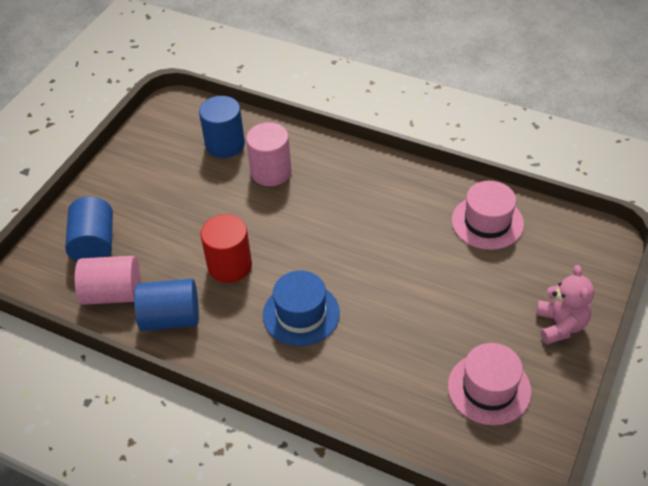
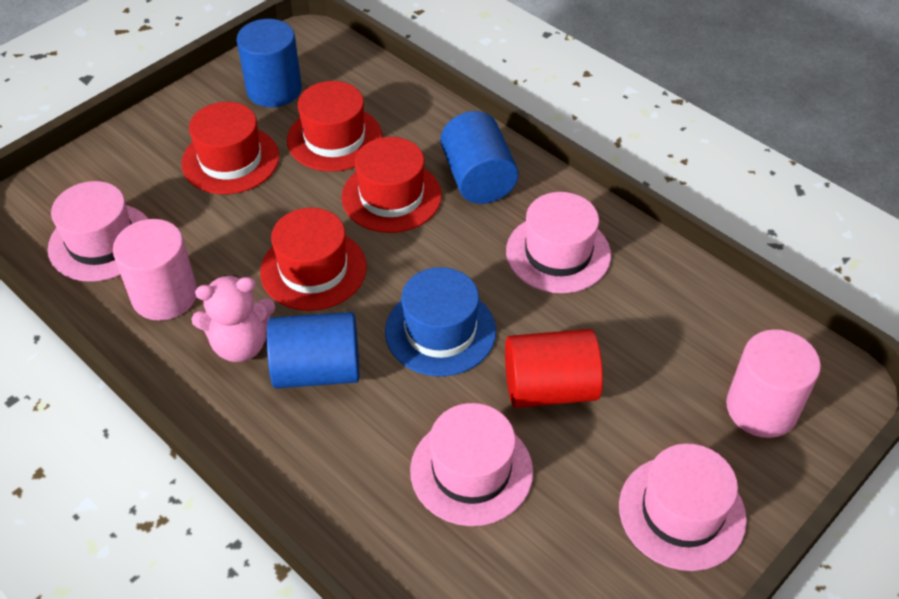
pink hat: [448,343,532,425] [452,181,524,250] = 2 -> [48,181,148,282] [410,403,533,526] [506,192,611,293] [619,443,747,571] = 4
red hat: none = 0 -> [181,102,279,194] [260,208,367,311] [287,81,382,172] [342,137,442,233] = 4

